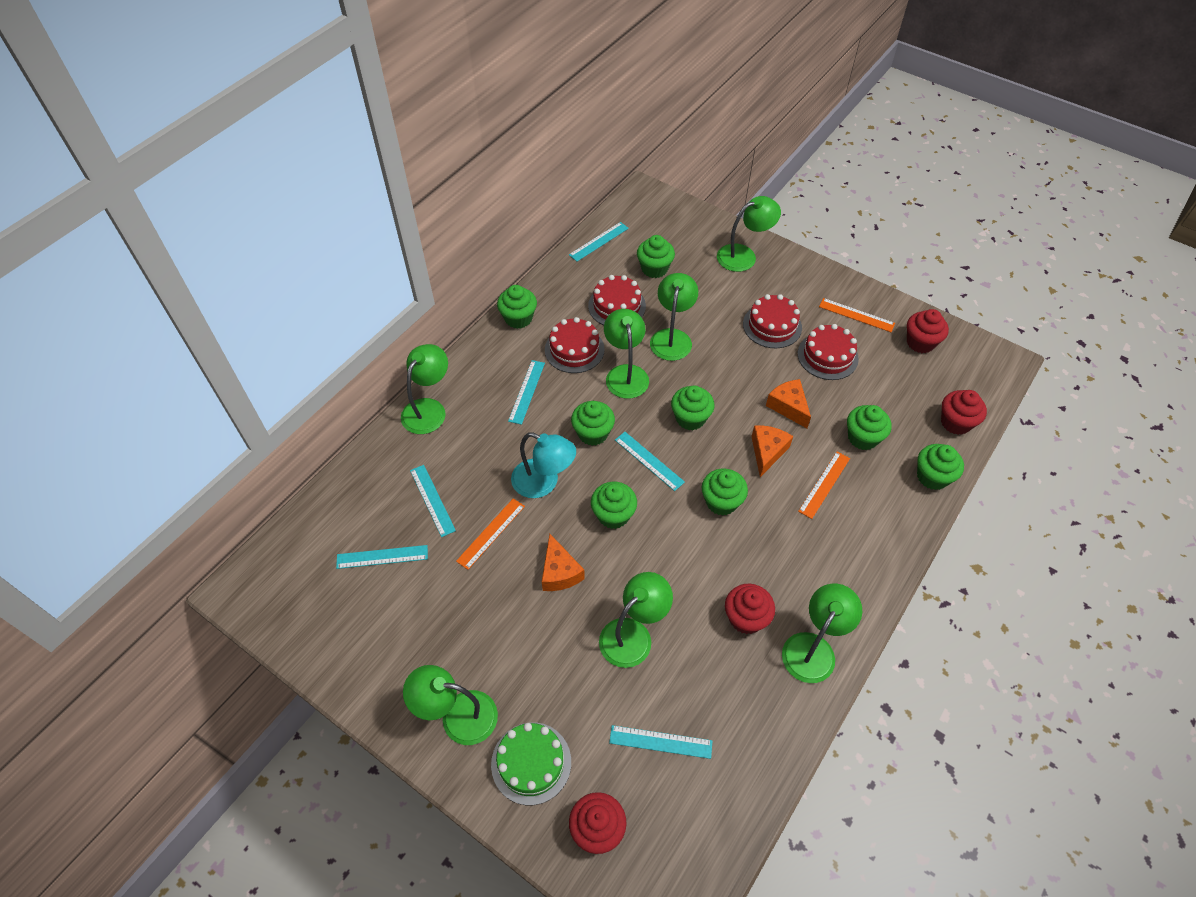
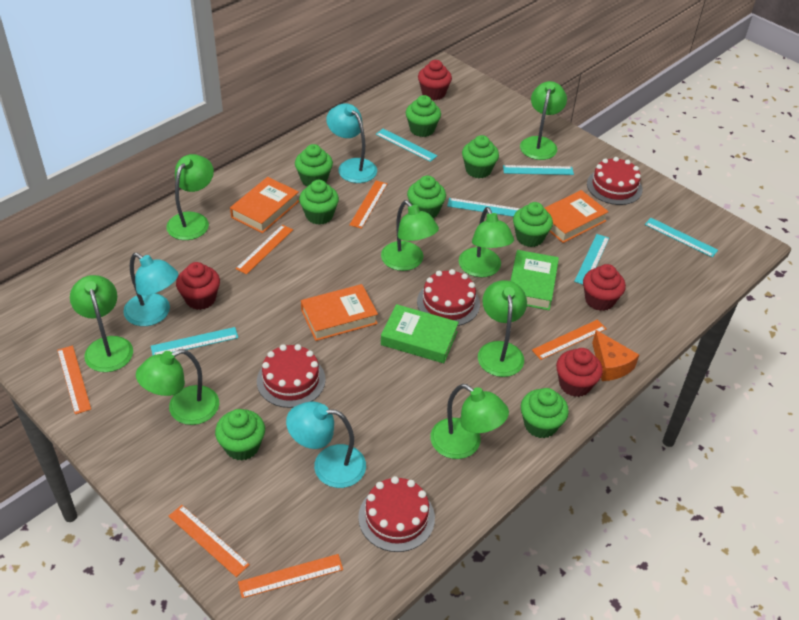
green book: none = 0 -> [381,304,459,363] [510,250,559,310] = 2
green cake: [491,722,571,805] = 1 -> none = 0
green lamp: [401,344,448,434] [403,665,498,745] [599,572,673,668] [604,309,649,399] [650,273,698,361] [717,196,781,272] [782,584,862,683] = 7 -> [70,275,133,372] [136,349,219,425] [166,154,214,240] [381,200,439,271] [430,384,509,459] [459,207,514,277] [478,280,527,377] [520,81,567,160] = 8
orange book: none = 0 -> [230,177,299,233] [301,284,378,341] [545,190,609,243] = 3
orange cheese: [542,534,585,591] [751,425,793,477] [766,379,811,428] = 3 -> [592,330,639,381] = 1
orange ruler: [456,498,525,570] [798,452,850,519] [819,298,895,332] = 3 -> [57,346,91,414] [169,505,250,577] [235,225,293,274] [238,554,343,598] [349,181,388,229] [532,320,607,360] = 6
turquoise lamp: [511,432,576,498] = 1 -> [123,253,178,326] [286,401,366,488] [326,103,377,183] = 3

